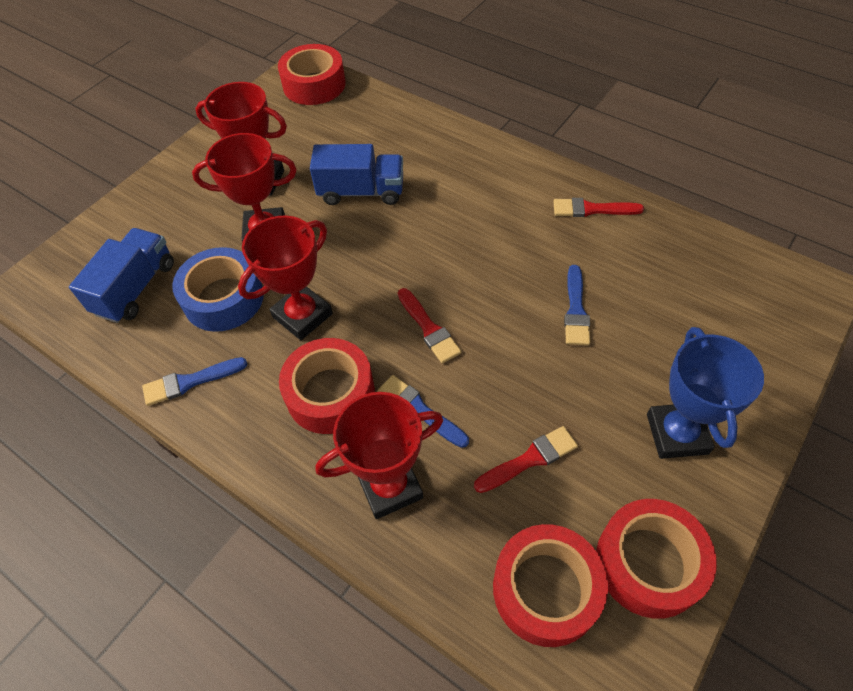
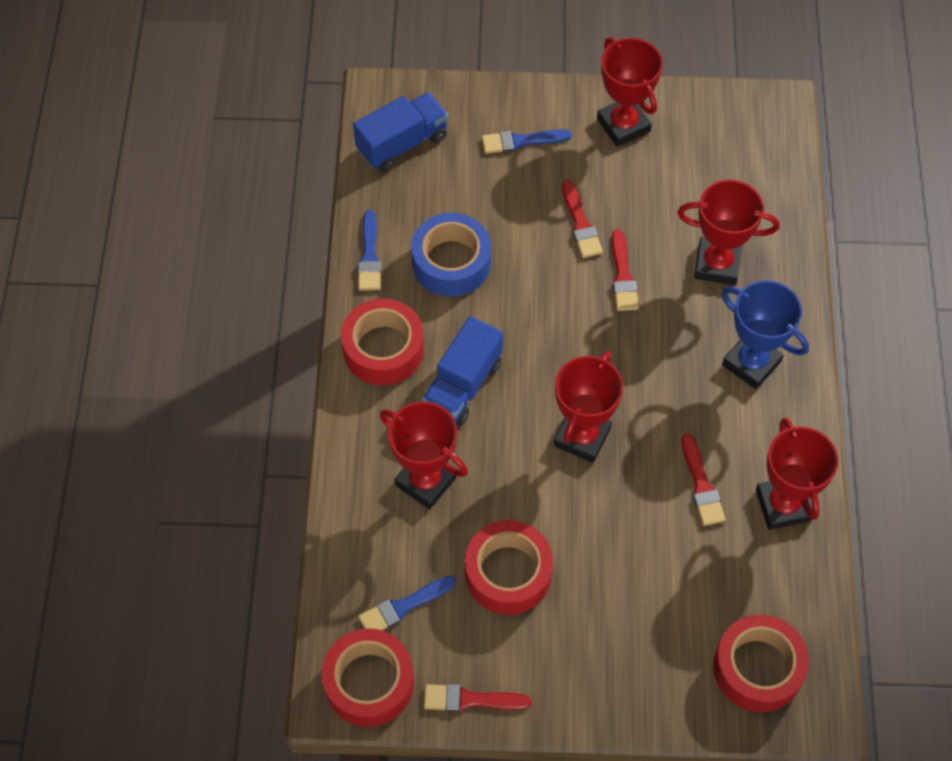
red brush: [398,288,461,363] [474,426,578,493] [553,198,644,217] = 3 -> [424,684,531,712] [562,180,603,258] [612,230,639,311] [681,434,726,526] = 4
red trophy: [192,133,297,242] [195,82,287,196] [238,216,333,340] [315,392,443,519] = 4 -> [380,401,468,509] [554,351,623,463] [597,38,663,147] [678,180,779,285] [756,418,838,530] = 5

